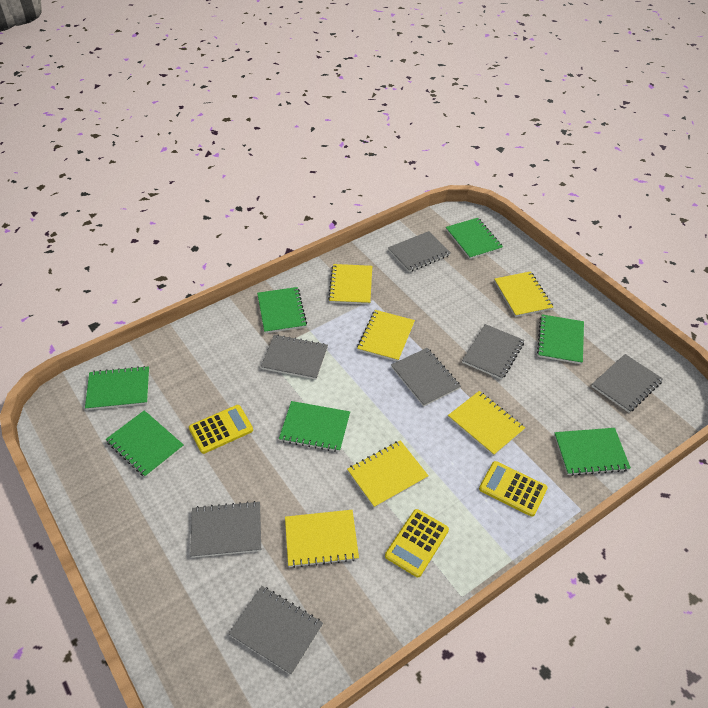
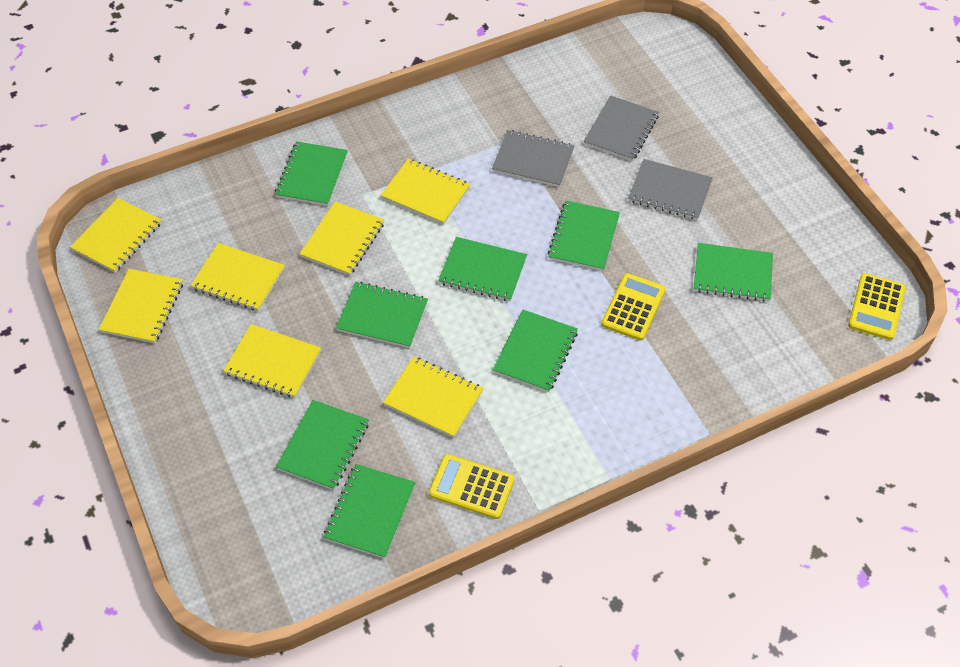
green notebook: [85,366,149,410] [106,410,184,478] [257,287,307,333] [279,401,350,452] [446,218,503,259] [537,314,584,364] [554,428,631,476] = 7 -> [275,141,348,206] [276,400,369,490] [323,464,416,558] [336,281,428,348] [438,237,527,301] [493,310,578,392] [547,201,620,271] [694,243,773,302] = 8
grey notebook: [190,501,261,558] [228,586,323,675] [261,334,328,380] [388,231,451,272] [391,348,461,407] [462,324,525,380] [591,354,663,413] = 7 -> [492,130,575,187] [584,95,659,161] [628,159,712,220] = 3
yellow notebook: [285,510,359,568] [328,264,372,305] [347,440,429,508] [357,310,415,361] [448,391,525,456] [494,271,553,317] = 6 -> [70,198,162,273] [99,269,183,343] [190,243,285,311] [223,324,321,398] [299,201,384,276] [381,159,470,224] [383,356,483,438] = 7

